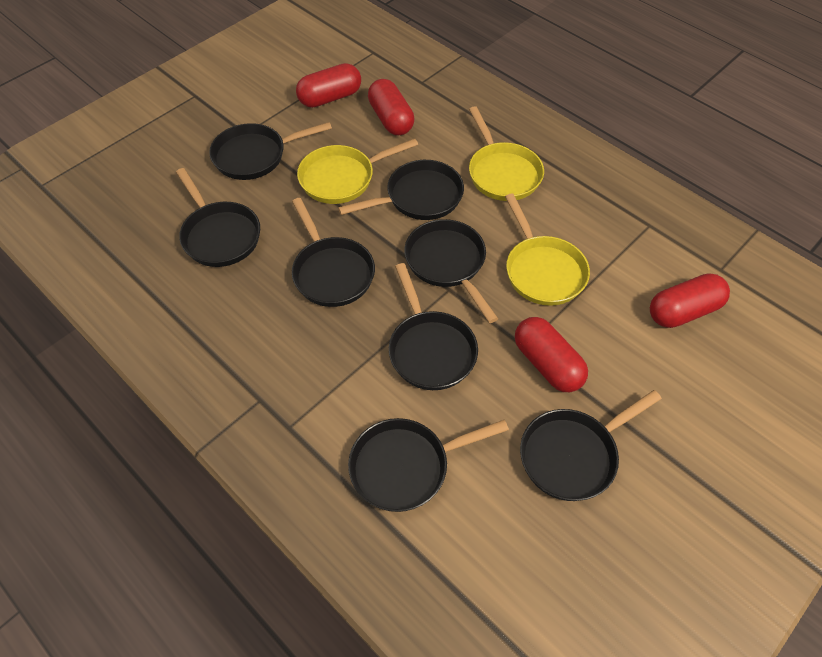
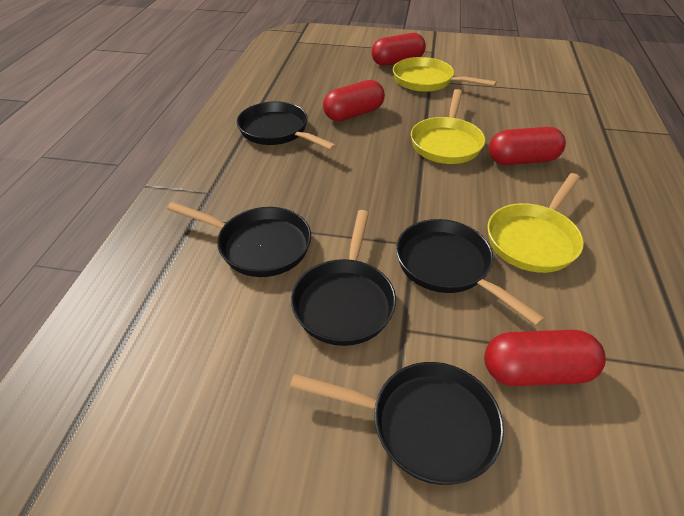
black pan: [176,168,260,267] [209,122,332,180] [292,198,375,307] [338,160,464,220] [348,418,509,512] [389,263,478,390] [404,219,498,323] [520,390,662,501] = 8 -> [167,202,311,277] [237,101,337,150] [290,362,504,485] [291,210,396,346] [396,219,545,326] = 5

